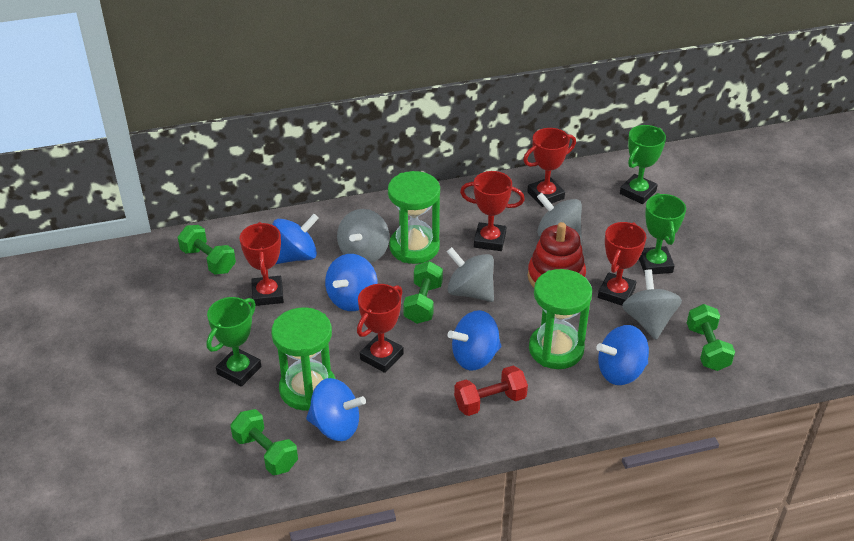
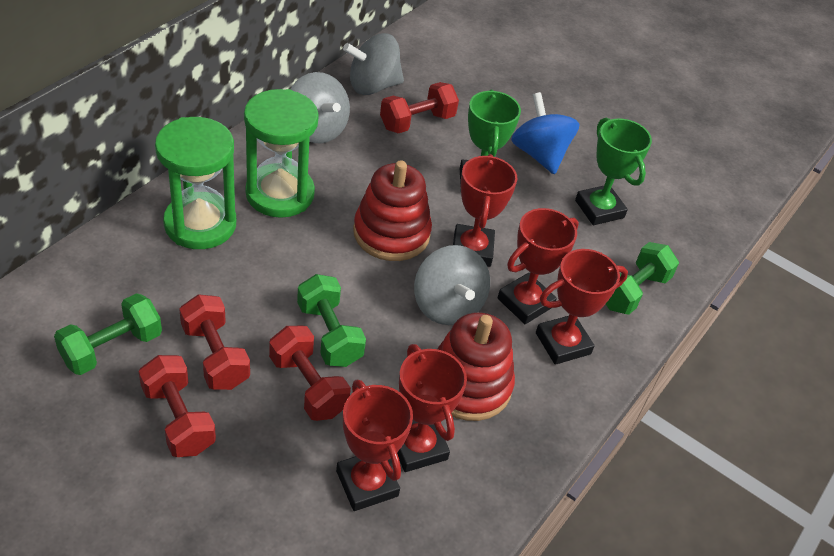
blue spinning top: [273,214,319,264] [306,378,366,441] [325,254,378,311] [448,310,501,371] [596,325,649,385] = 5 -> [511,92,580,174] = 1
green dumbbell: [178,225,236,275] [231,409,298,475] [403,261,443,324] [687,304,735,371] = 4 -> [54,293,162,375] [297,274,366,367] [606,242,679,315] = 3
green hourglass: [271,307,336,411] [388,171,440,264] [529,269,592,369] = 3 -> [155,117,236,249] [244,89,319,218] = 2
green trophy: [207,297,261,387] [620,125,666,204] [639,193,686,274] = 3 -> [460,90,521,186] [575,118,652,225] = 2
grey spinning top: [337,209,390,263] [447,247,494,302] [537,193,582,243] [622,269,682,340] = 4 -> [291,72,350,143] [343,33,404,95] [414,245,490,325] = 3
red dumbbell: [454,366,528,416] = 1 -> [139,355,216,457] [179,294,250,390] [269,326,351,421] [380,82,459,133] = 4
red stacking toy: [528,222,586,288] = 1 -> [353,160,432,261] [438,312,515,421] = 2

